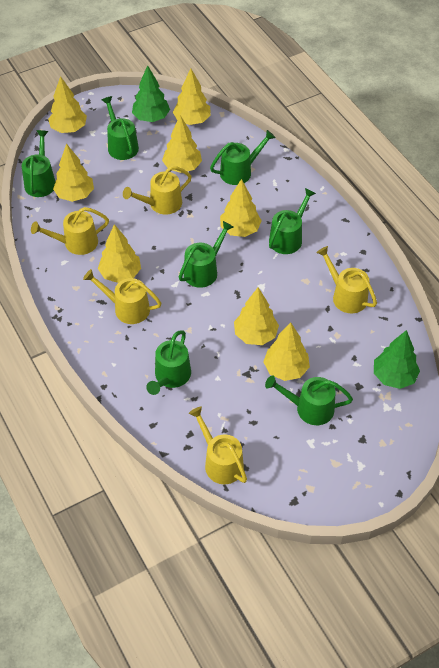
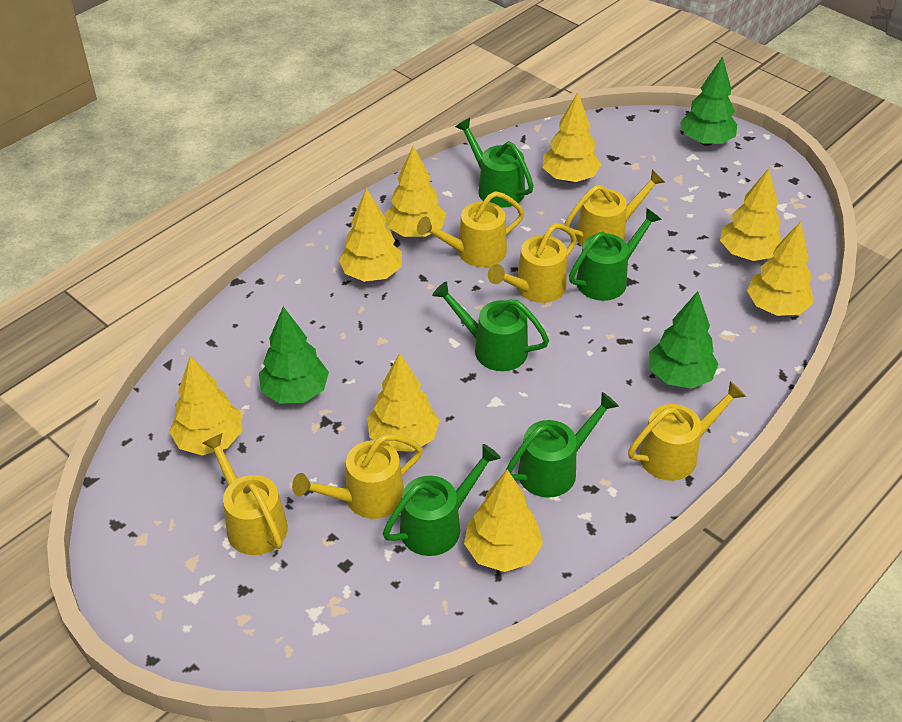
green tree: [132,65,170,122] [374,330,420,389] = 2 -> [259,307,329,403] [649,291,718,389] [680,56,737,146] = 3
green watering can: [22,130,56,197] [102,96,139,160] [146,330,191,395] [179,221,234,288] [210,130,276,185] [265,375,353,425] [269,188,316,254] = 7 -> [383,444,501,556] [432,281,549,371] [455,118,534,208] [505,392,619,497] [569,208,662,301] = 5
yellow watering can: [31,207,109,255] [83,269,161,324] [123,166,192,215] [189,406,247,484] [316,246,377,313] = 5 -> [202,433,288,555] [292,434,423,519] [417,191,525,267] [488,223,577,303] [564,170,665,247] [628,381,746,481] = 6

